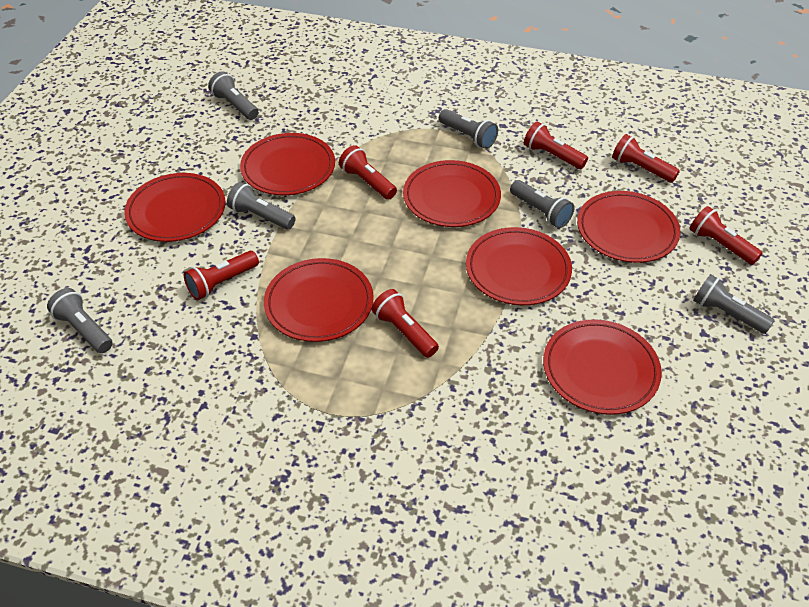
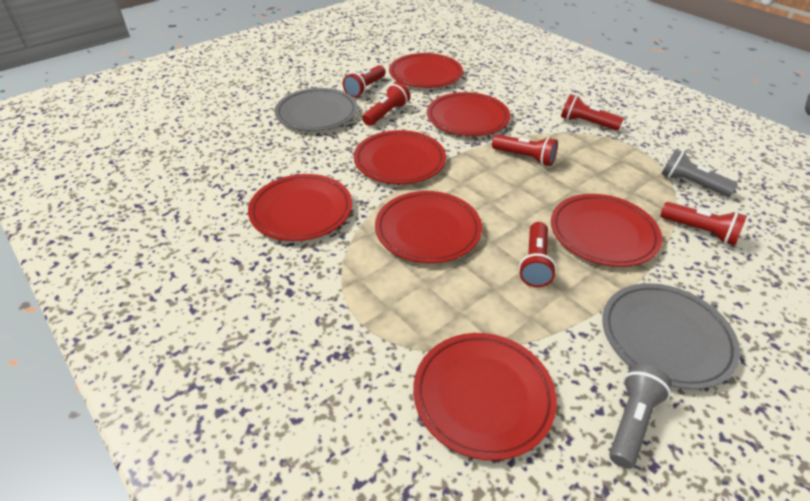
grey flashlight: [47,288,113,353] [208,71,259,120] [227,182,296,230] [439,109,498,149] [510,180,574,228] [693,274,775,334] = 6 -> [609,364,672,469] [661,149,738,197] = 2
grey plate: none = 0 -> [275,88,358,131] [602,283,740,389] = 2

